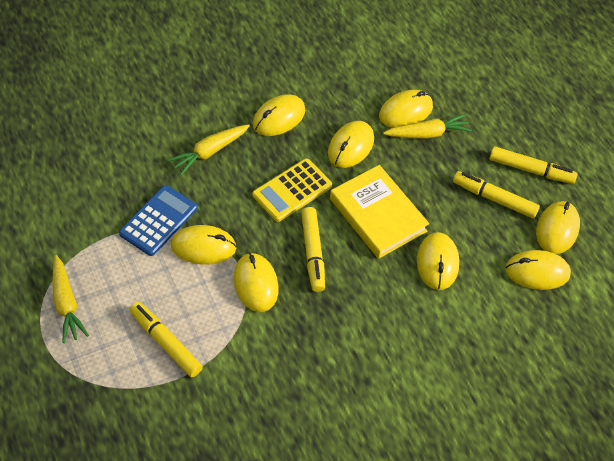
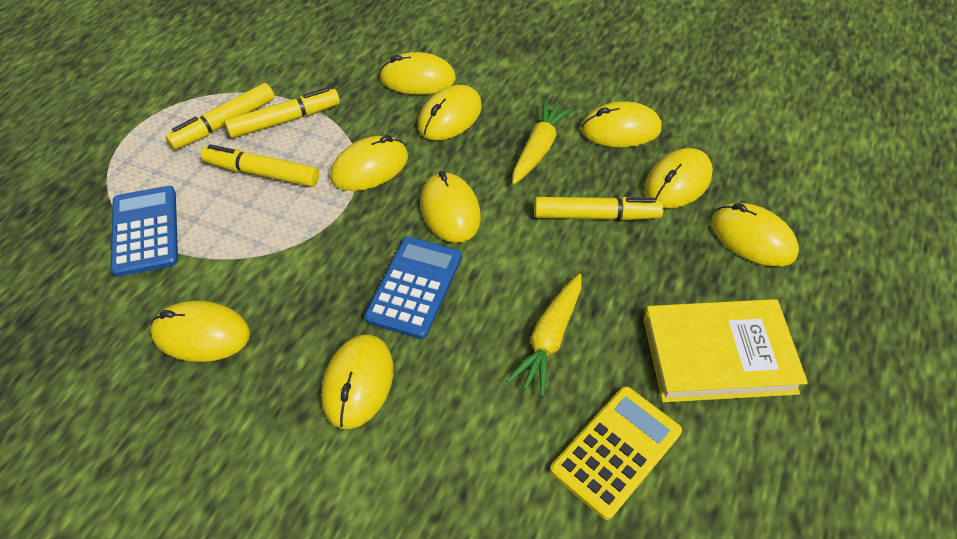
blue calculator: [119,185,197,256] = 1 -> [111,186,178,277] [364,237,462,339] = 2
yellow carrot: [52,255,89,343] [168,124,250,176] [383,114,472,138] = 3 -> [507,274,581,396] [512,100,573,184] = 2
yellow mouse: [171,225,237,265] [234,253,279,312] [253,94,305,136] [328,121,374,168] [379,90,433,128] [417,232,459,290] [505,250,571,290] [536,201,580,254] = 8 -> [150,301,250,362] [321,335,393,429] [330,135,408,191] [379,52,456,95] [418,85,482,141] [420,171,481,243] [581,102,662,147] [645,148,713,208] [711,203,799,266] = 9

